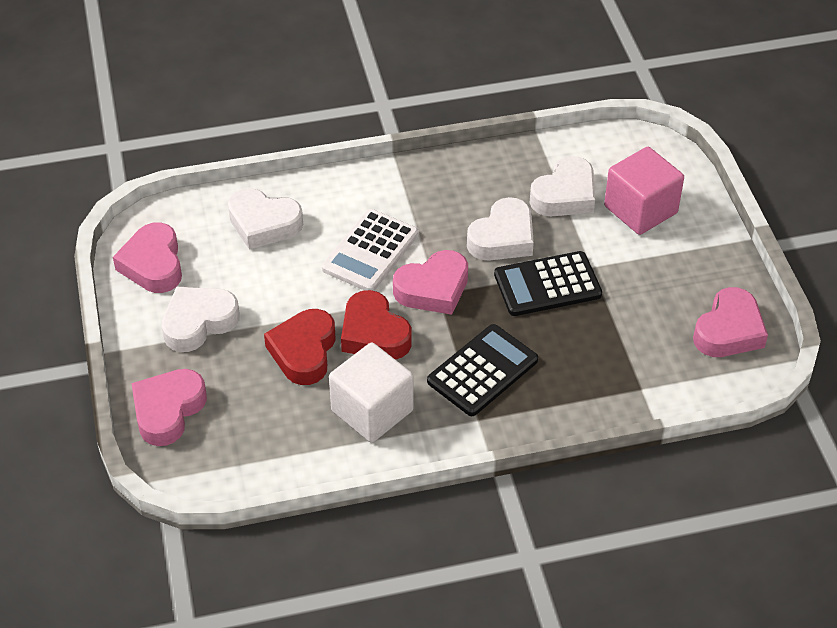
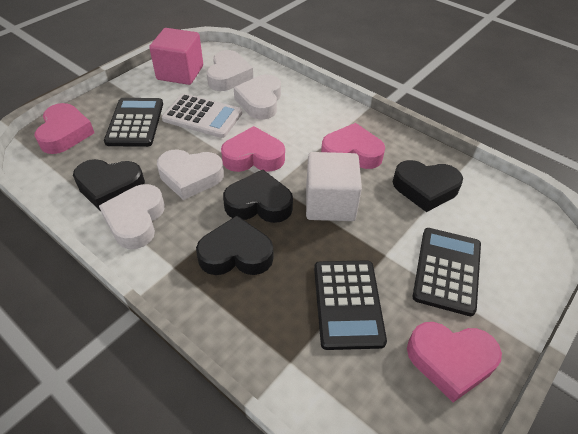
black calculator: [427,324,538,416] [494,251,602,316] = 2 -> [104,98,163,147] [314,260,387,350] [413,228,481,316] = 3
black heart: none = 0 -> [73,159,145,211] [196,216,273,275] [223,170,293,223] [393,160,463,212] = 4
red heart: [264,309,335,385] [341,290,412,360] = 2 -> none = 0

